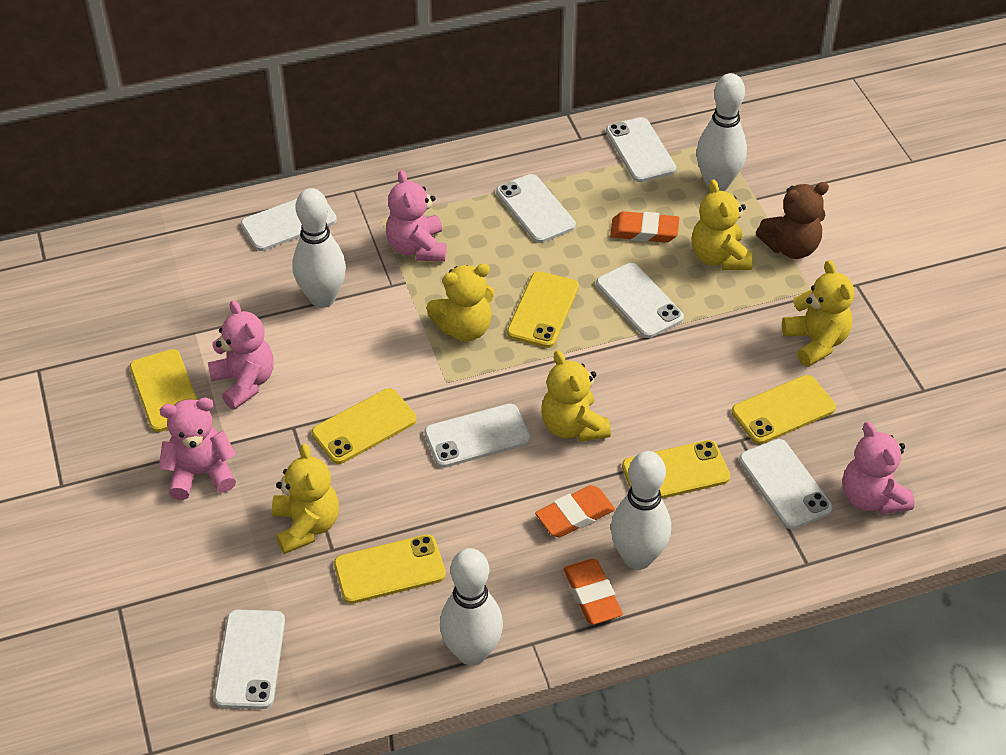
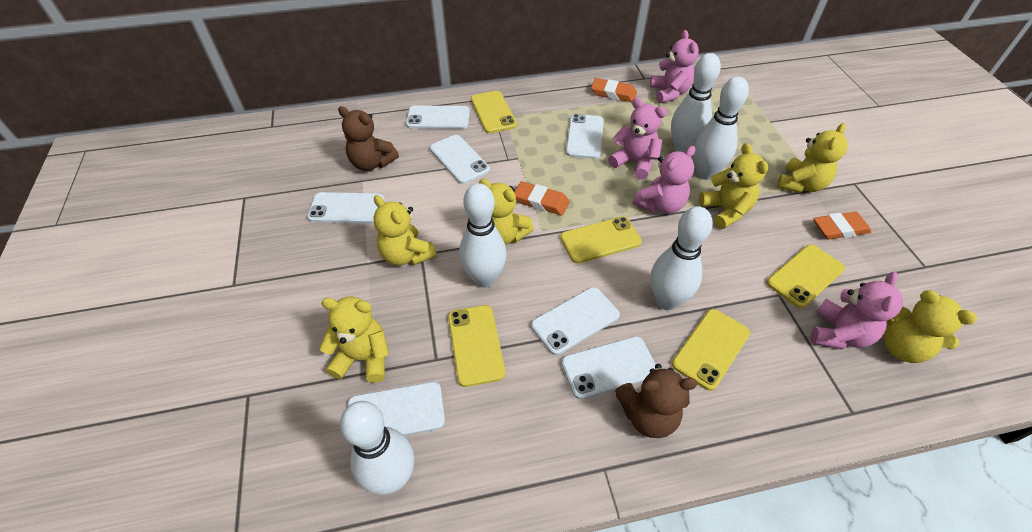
brown teddy bear: [756,182,829,259] = 1 -> [338,106,399,171] [615,364,698,438] = 2
white bowling pin: [292,188,346,308] [440,548,503,666] [611,451,671,570] [696,73,747,191] = 4 -> [340,401,414,495] [459,183,507,288] [651,206,713,310] [671,53,721,153] [694,77,749,180] = 5
yellow phone: [130,349,198,432] [312,388,417,464] [334,534,446,604] [507,271,579,348] [622,440,730,499] [731,375,836,444] = 6 -> [448,305,506,387] [471,91,517,133] [560,216,642,264] [672,309,750,391] [767,244,845,308] = 5
yellow teddy bear: [272,443,339,554] [426,263,494,341] [541,350,611,442] [692,180,753,270] [782,260,854,367] = 5 -> [319,297,389,383] [373,195,437,266] [479,179,534,245] [699,143,768,229] [777,123,848,193] [882,290,977,363] = 6

